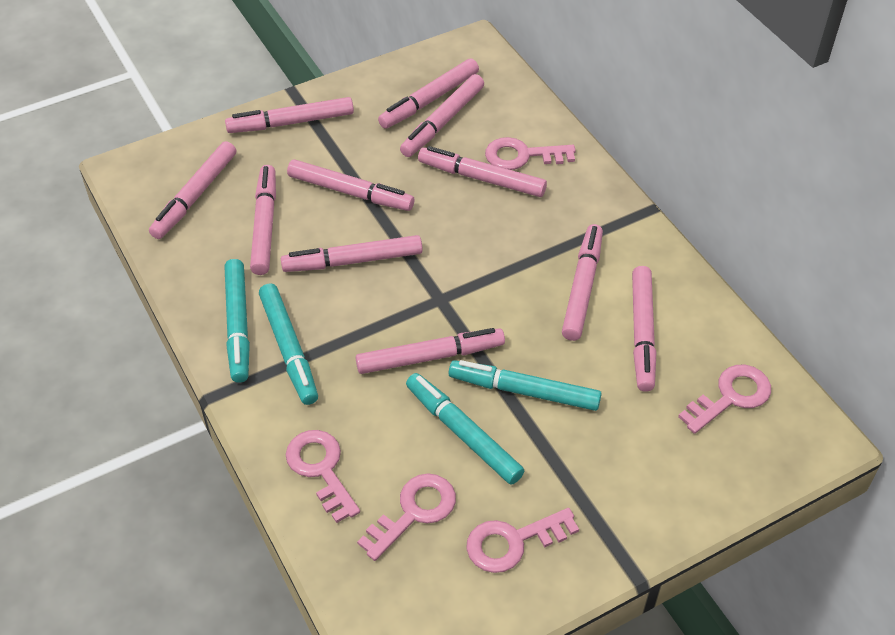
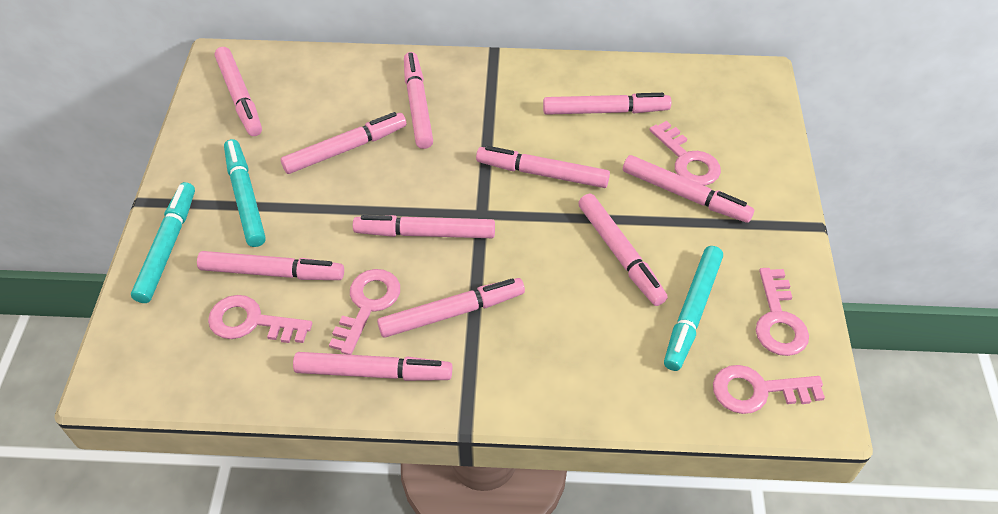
turquoise marker: [224,259,250,383] [259,284,318,405] [406,373,524,485] [449,360,602,411] = 4 -> [131,182,195,303] [224,139,266,247] [664,246,723,371] = 3

